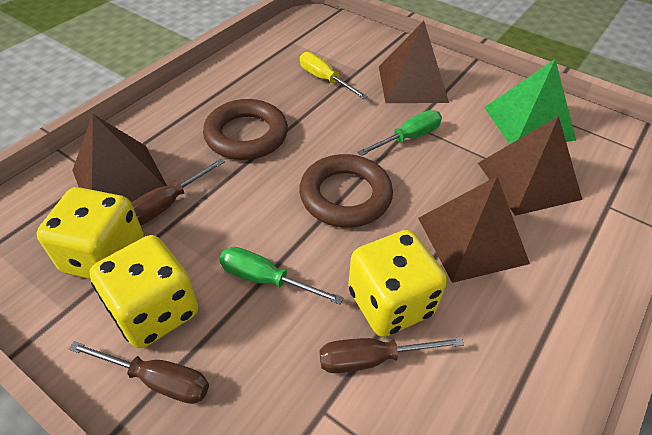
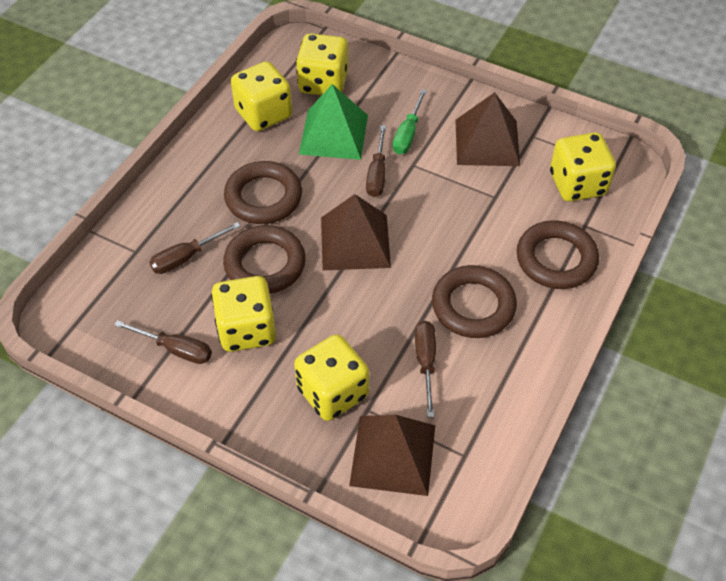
brown pyramid: [72,114,167,202] [379,21,449,103] [418,176,530,283] [478,116,582,216] = 4 -> [321,194,391,270] [349,415,435,496] [456,92,520,166] = 3
brown ring: [203,99,288,160] [299,154,393,227] = 2 -> [223,225,306,294] [224,161,302,224] [432,265,517,338] [517,221,599,289] = 4
brown screwdriver: [69,341,209,404] [131,158,225,225] [320,337,464,373] = 3 -> [114,320,212,364] [149,222,241,274] [366,125,386,197] [415,321,436,417] = 4
green screwdriver: [219,247,343,304] [358,110,442,156] = 2 -> [393,89,427,154] = 1
yellow dice: [36,187,144,279] [90,235,198,348] [348,230,447,337] = 3 -> [211,276,276,352] [231,61,292,131] [294,334,369,421] [296,33,349,95] [550,132,616,201] = 5
yellow screwdriver: [300,52,368,99] = 1 -> none = 0

